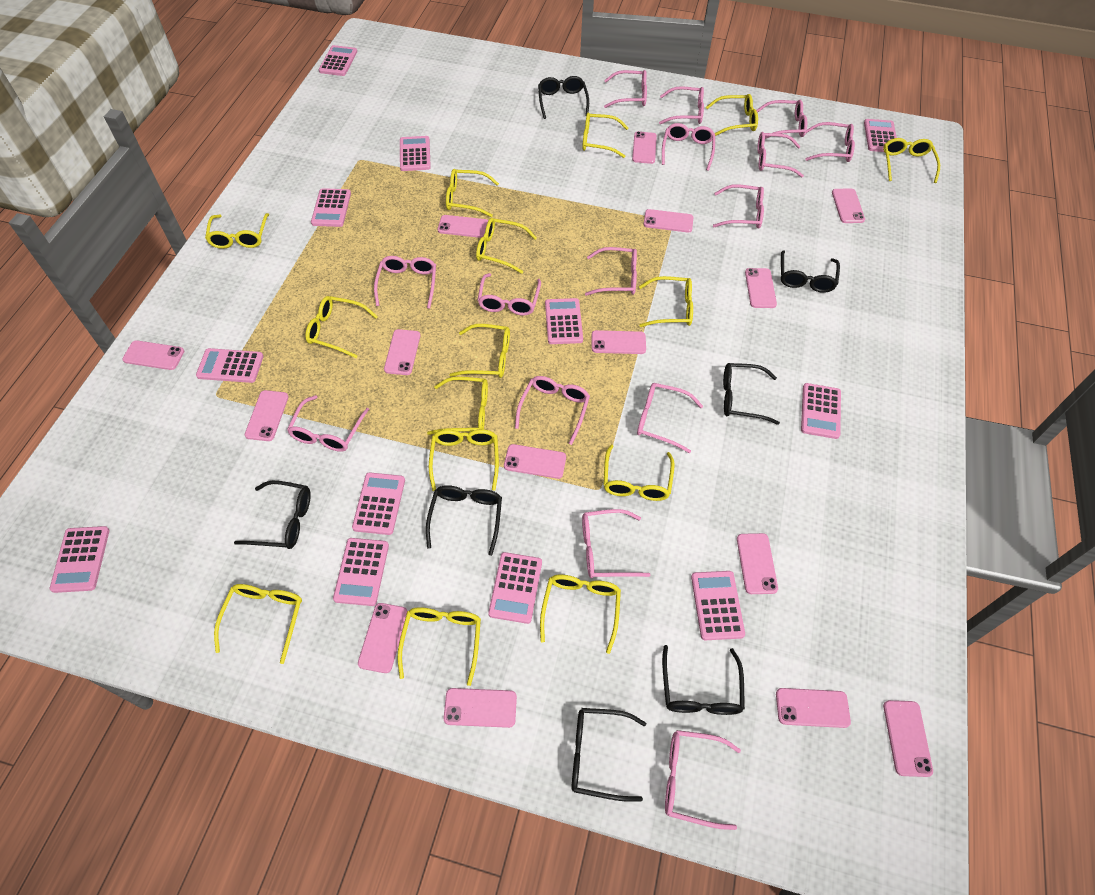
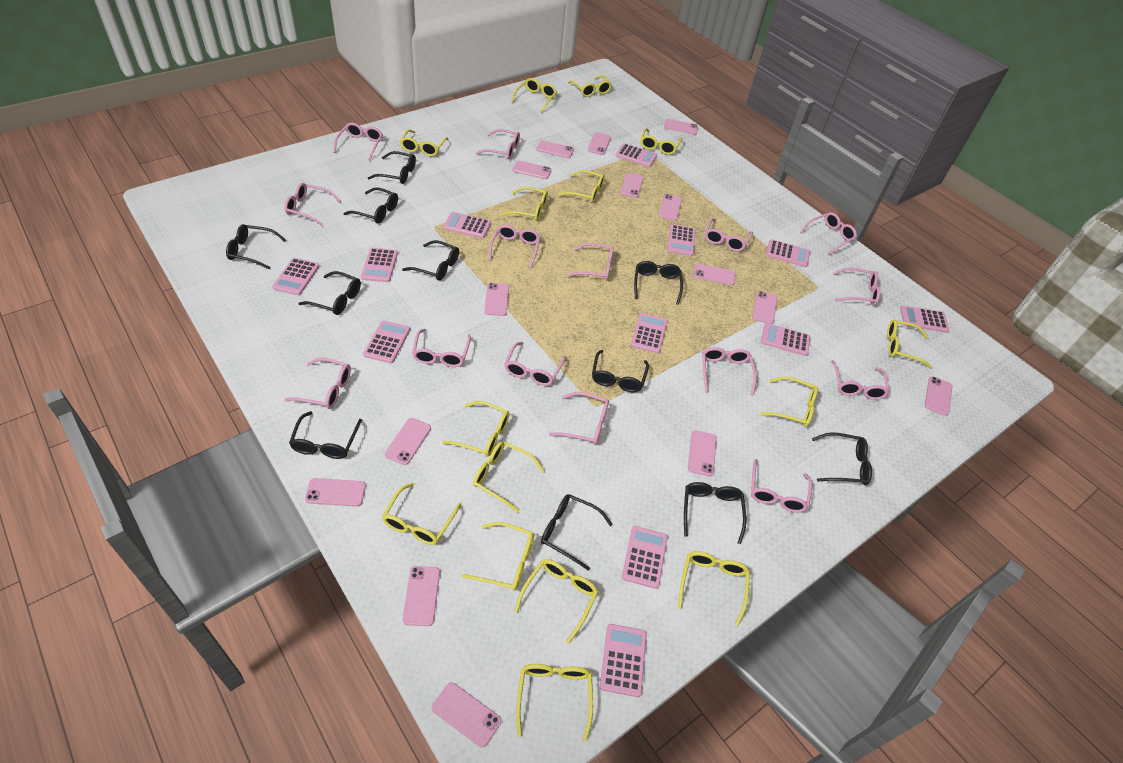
black glasses: [234,481,311,549] [426,485,502,556] [538,76,589,119] [571,708,646,802] [662,645,745,715] [723,363,780,425] [781,250,840,293] = 7 -> [226,224,286,269] [289,411,362,459] [298,271,361,315] [343,187,398,224] [368,151,416,184] [402,240,459,281] [541,494,613,571] [592,350,649,392] [634,261,683,305] [684,482,746,544] [812,432,872,485] = 11

